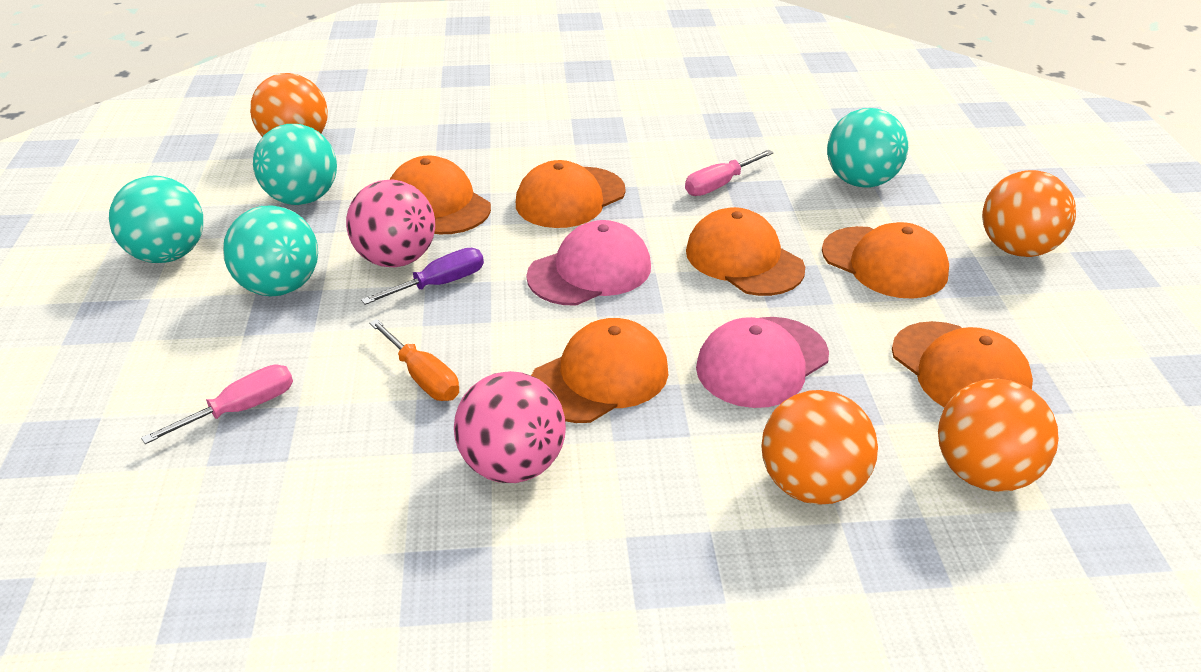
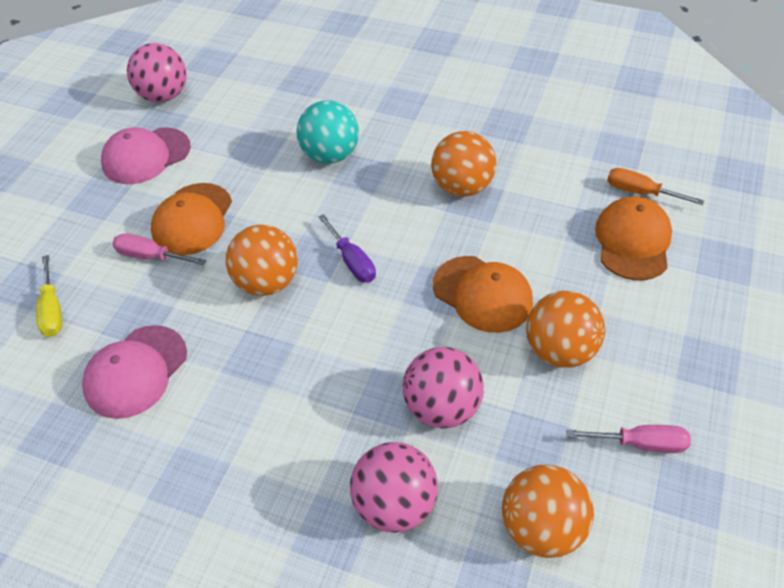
orange cap: [389,156,491,234] [516,160,625,228] [531,318,668,423] [686,207,805,296] [822,222,949,299] [892,321,1033,407] = 6 -> [151,183,232,255] [433,256,533,333] [595,196,672,280] = 3
pink ball: [346,180,435,267] [454,371,566,483] = 2 -> [127,43,187,102] [350,442,438,533] [403,347,484,429] = 3
turquoise ball: [109,176,203,263] [223,205,318,297] [253,124,337,205] [827,108,908,188] = 4 -> [297,101,359,164] = 1
yellow screwdriver: none = 0 -> [36,255,62,337] = 1

